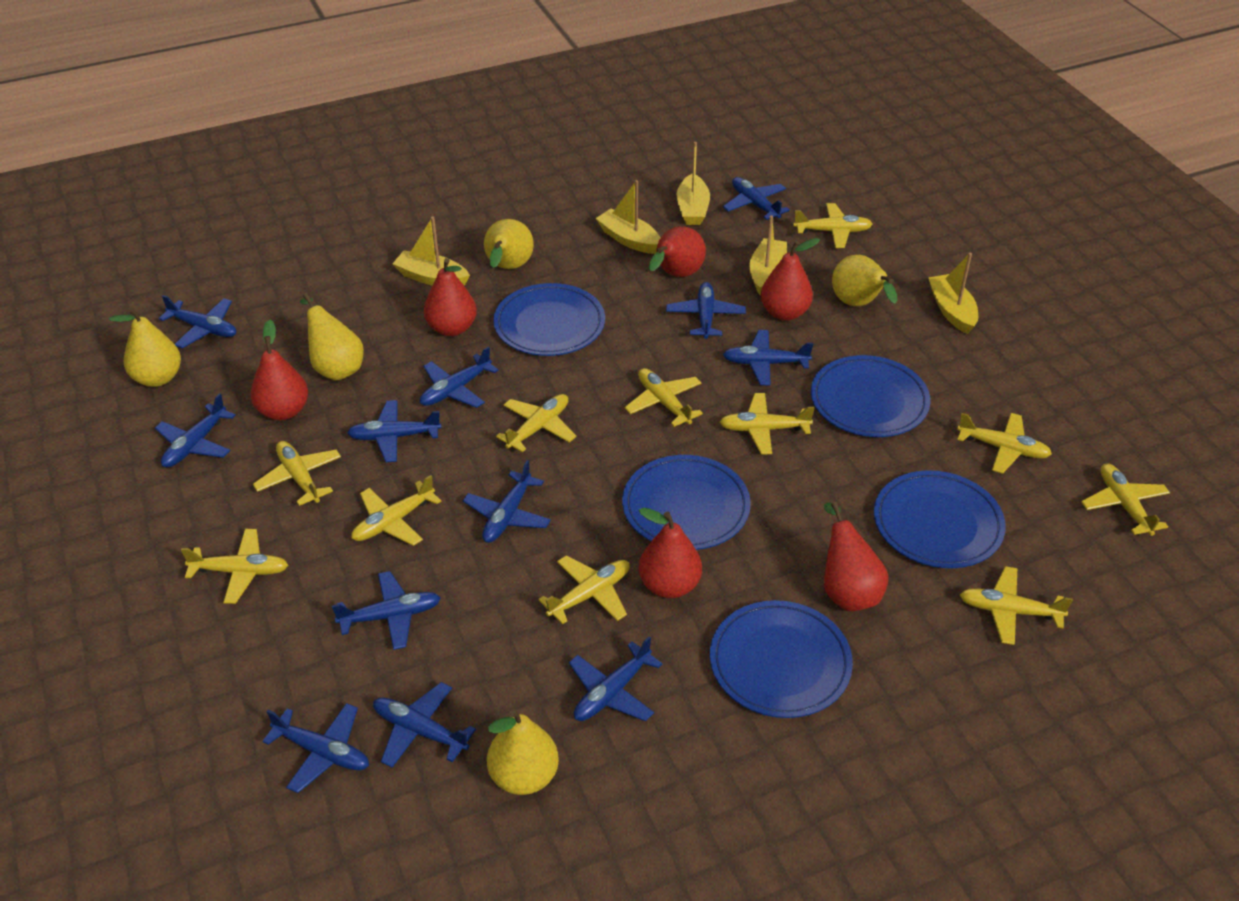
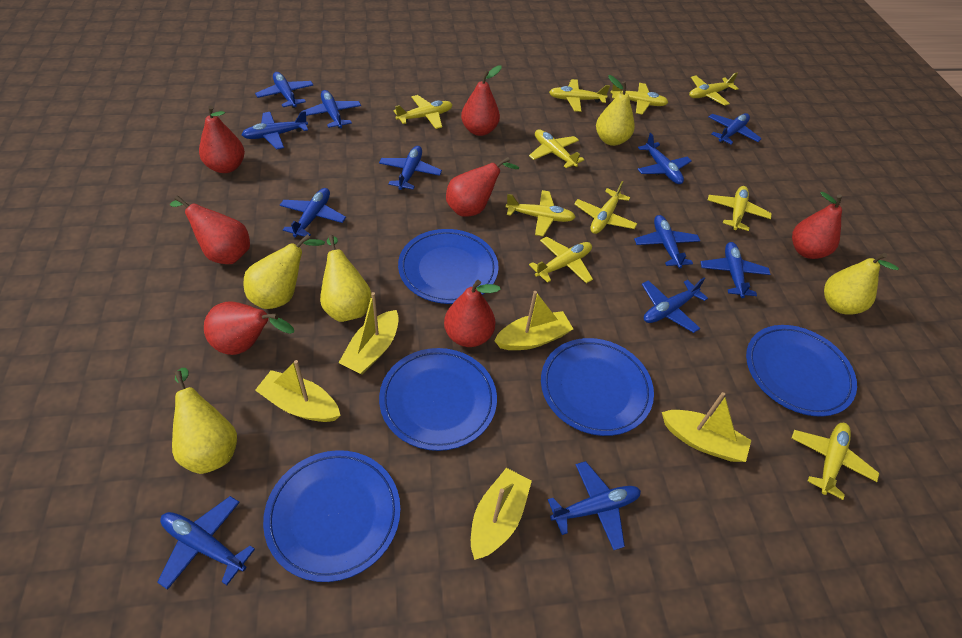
red pear: [251,319,308,420] [424,258,477,336] [639,508,702,598] [649,226,706,277] [761,238,820,320] [824,502,889,611] = 6 -> [170,195,250,264] [199,105,245,173] [204,302,294,355] [444,280,501,347] [446,157,519,217] [461,66,502,136] [792,192,842,259] = 7
yellow plane: [181,529,288,604] [253,441,341,506] [351,475,441,546] [496,394,576,453] [538,555,630,625] [625,368,703,427] [720,393,815,454] [793,203,872,248] [957,413,1052,474] [960,566,1073,645] [1081,463,1170,536] = 11 -> [394,95,453,129] [506,190,576,236] [529,130,585,168] [529,236,593,284] [549,79,610,112] [574,181,637,234] [610,83,668,115] [689,73,739,106] [708,186,772,231] [792,423,879,500] = 10

